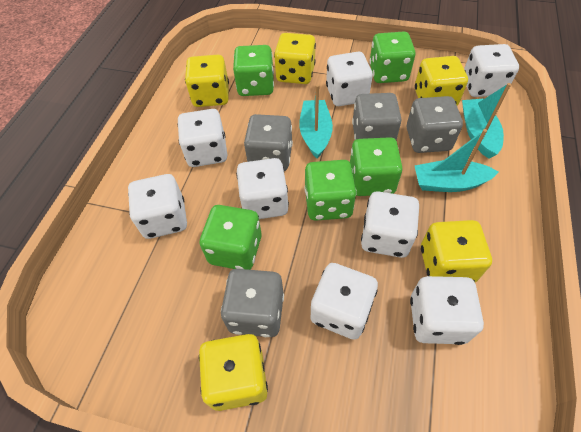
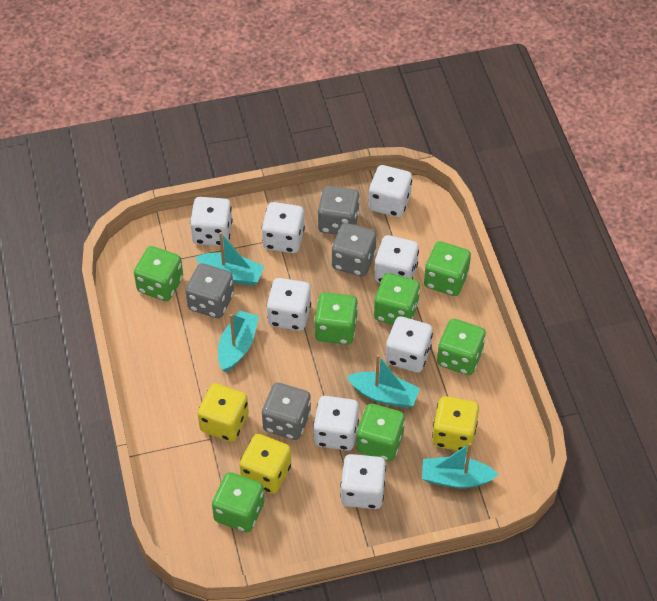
green dice: [199,205,262,270] [233,45,274,96] [305,160,357,221] [350,137,403,196] [369,31,416,83] = 5 -> [134,246,183,301] [212,472,264,533] [314,292,358,345] [356,404,405,461] [374,273,420,325] [424,241,471,296] [437,319,486,375] = 7
turquoise boat: [299,84,333,159] [415,129,498,192] [462,83,511,159] = 3 -> [196,232,264,286] [218,310,259,372] [347,354,420,408] [422,443,499,488] = 4
yellow dice: [185,55,229,107] [199,334,268,411] [274,33,316,84] [415,56,468,106] [421,220,492,282] = 5 -> [198,383,249,442] [239,434,291,494] [432,396,479,452] = 3

